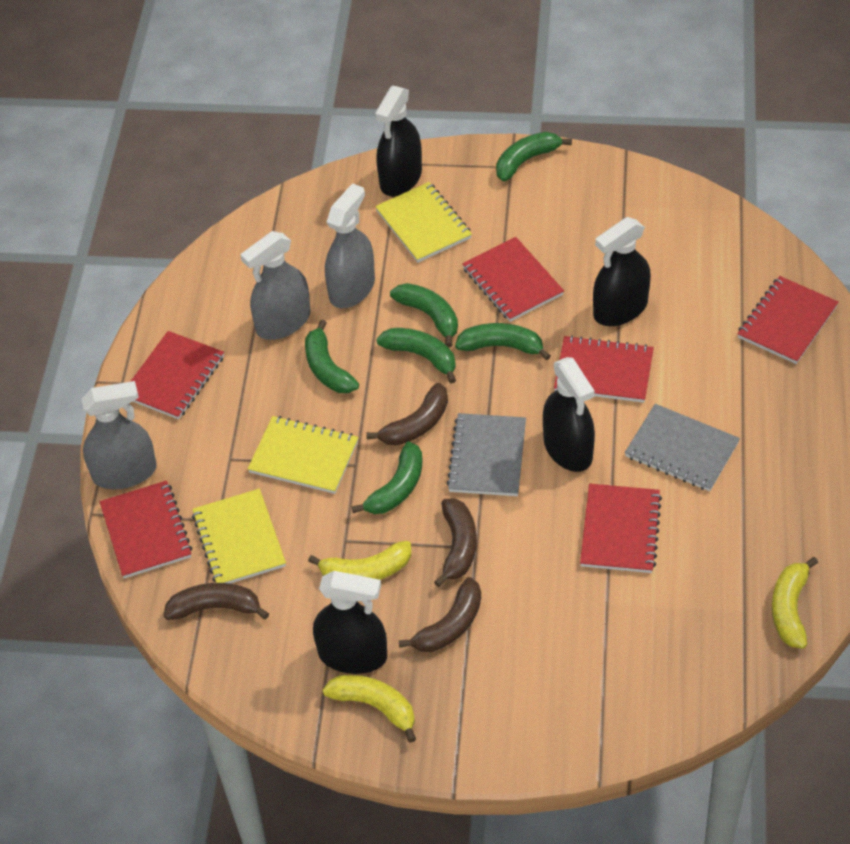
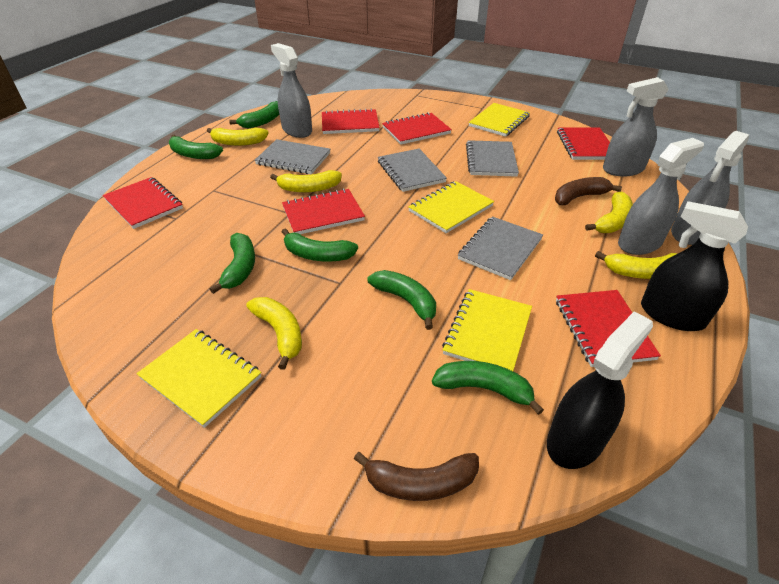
black spray bottle: [313,571,387,674] [375,85,422,196] [543,357,595,472] [593,217,651,326] = 4 -> [547,311,653,469] [641,201,748,331] = 2
brown banana: [164,583,269,620] [366,383,448,446] [398,577,481,652] [434,499,477,587] = 4 -> [354,452,479,501] [555,177,622,205] = 2
grey notebook: [446,413,526,496] [625,404,740,491] = 2 -> [254,139,330,174] [378,149,447,192] [458,216,543,280] [466,140,519,177] = 4
grey spray bottle: [82,381,156,489] [240,231,311,340] [325,183,375,308] = 3 -> [271,43,312,138] [603,77,669,176] [618,138,704,255] [671,131,749,245] = 4
yellow banana: [308,541,411,580] [323,675,416,743] [772,557,818,649] = 3 -> [207,127,269,146] [246,297,302,370] [270,170,342,193] [585,192,633,233] [595,251,677,279] = 5
yellow notebook: [192,489,286,584] [248,416,359,494] [375,182,472,263] = 3 -> [137,329,262,428] [408,181,494,233] [442,289,532,371] [469,103,530,137] = 4

